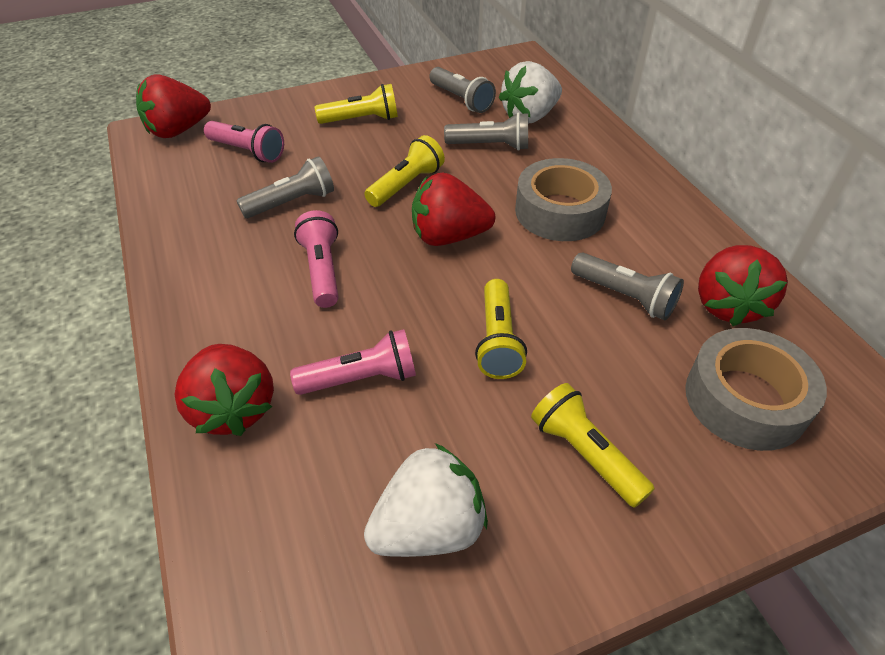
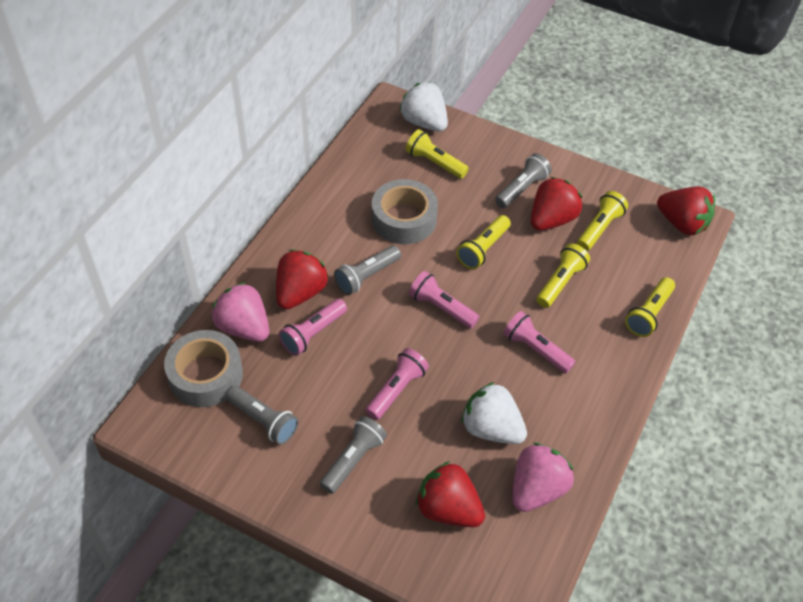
pink flashlight: [204,121,284,163] [290,329,416,395] [294,210,339,308] = 3 -> [279,299,347,356] [365,348,429,420] [409,271,480,328] [503,311,576,373] = 4
pink strawberry: none = 0 -> [211,282,269,342] [513,443,574,512] = 2
yellow flashlight: [315,84,398,124] [364,135,445,207] [475,279,527,379] [531,383,655,508] = 4 -> [406,129,469,179] [456,215,511,269] [536,243,590,308] [577,191,628,251] [625,277,675,337] = 5

